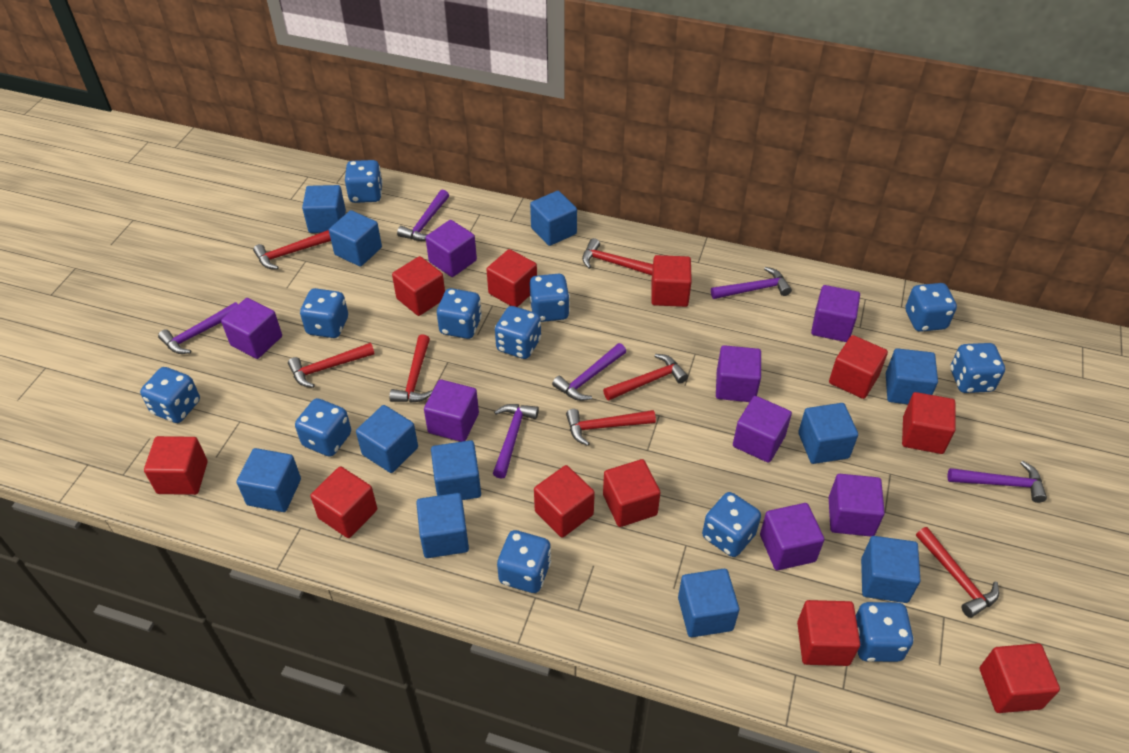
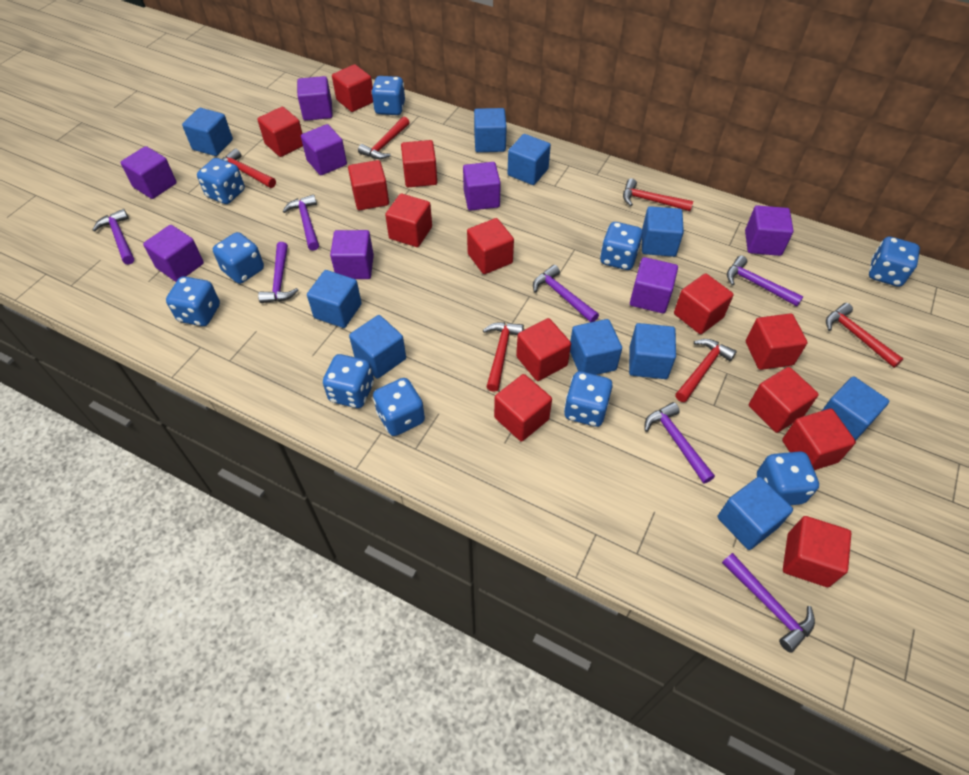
blue cube: [237,448,301,512] [302,185,346,233] [329,210,382,267] [356,405,418,473] [416,493,469,558] [431,440,481,500] [530,191,577,246] [678,569,739,637] [798,403,858,464] [861,536,921,603] [886,348,938,404] = 11 -> [182,108,233,156] [307,270,362,328] [349,315,406,379] [474,108,507,152] [508,134,551,185] [570,319,622,375] [629,323,676,379] [642,206,684,257] [717,477,793,550] [822,377,889,441] = 10
blue dice: [140,367,200,423] [295,398,351,457] [300,288,348,338] [345,160,383,203] [437,288,482,339] [495,306,541,359] [497,530,551,593] [530,274,570,322] [702,492,761,557] [856,602,914,662] [905,283,957,332] [950,343,1005,393] = 12 -> [166,276,220,326] [197,158,245,204] [213,232,264,284] [323,354,374,408] [371,76,405,115] [373,378,425,436] [564,371,613,427] [600,222,643,270] [757,451,819,505] [869,237,920,287] = 10
purple hammer: [158,302,238,354] [397,189,449,241] [493,404,539,479] [552,343,626,401] [711,267,792,299] [947,461,1047,503] = 6 -> [92,209,134,264] [258,242,299,303] [283,194,319,250] [533,265,599,322] [644,402,715,484] [722,553,815,653] [727,255,804,306] = 7
red cube: [144,436,208,495] [310,466,377,538] [392,256,445,316] [486,249,537,307] [534,465,595,538] [603,459,661,527] [651,255,692,307] [797,600,860,666] [829,335,888,399] [902,392,956,454] [980,643,1060,713] = 11 -> [257,107,303,157] [332,64,373,112] [348,160,389,210] [385,194,432,247] [401,140,437,187] [467,218,514,274] [494,374,552,441] [516,318,571,381] [674,273,734,334] [746,313,807,370] [749,367,819,433] [782,409,856,470] [783,516,851,587] = 13
red hammer: [253,230,331,269] [288,343,375,388] [389,334,433,403] [566,409,656,446] [582,238,653,275] [603,354,688,401] [916,527,999,618] = 7 -> [222,148,276,188] [358,117,410,159] [483,322,524,392] [623,178,693,211] [675,339,737,402] [826,303,903,368] = 6

